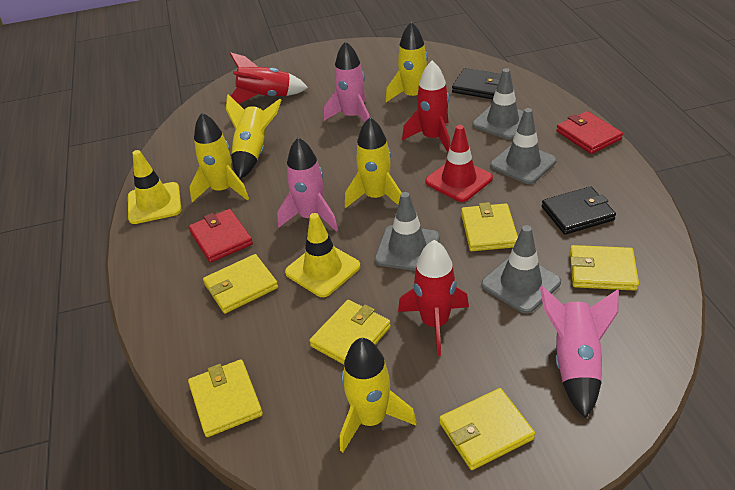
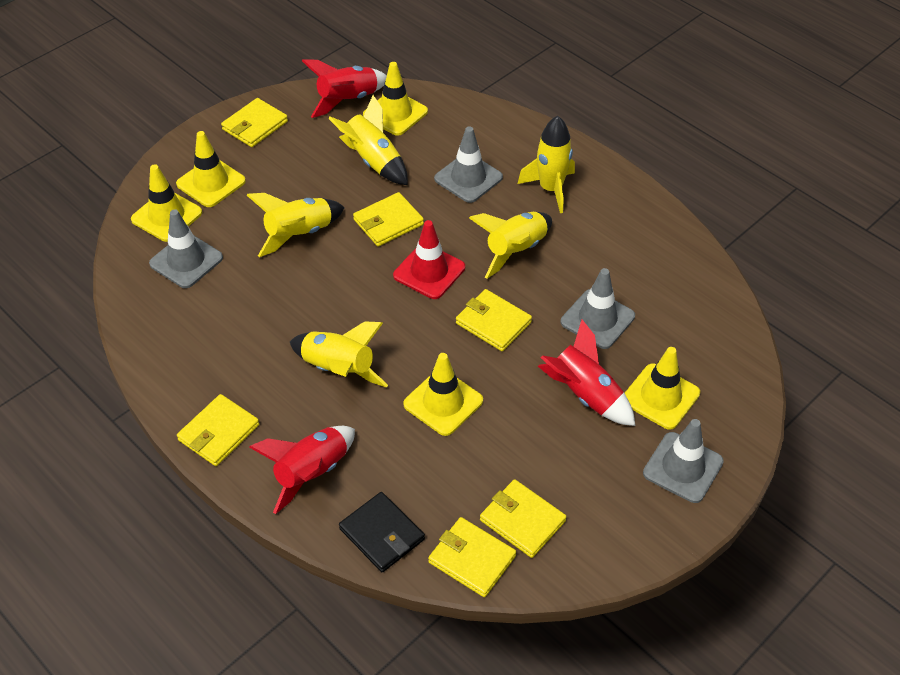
black wallet: [452,68,501,99] [542,186,616,235] = 2 -> [339,492,425,572] = 1
pink rocket: [277,137,338,231] [324,41,369,123] [540,286,619,419] = 3 -> none = 0
red wallet: [189,209,253,263] [556,111,623,154] = 2 -> none = 0
yellow traffic cone: [128,150,181,224] [285,213,360,297] = 2 -> [131,164,202,242] [176,131,246,207] [363,62,428,136] [403,353,483,436] [625,347,700,430] = 5

